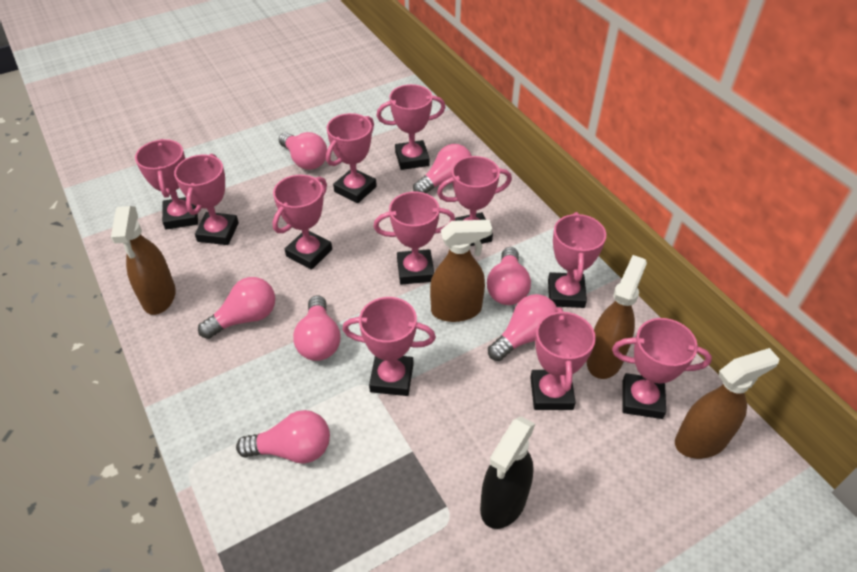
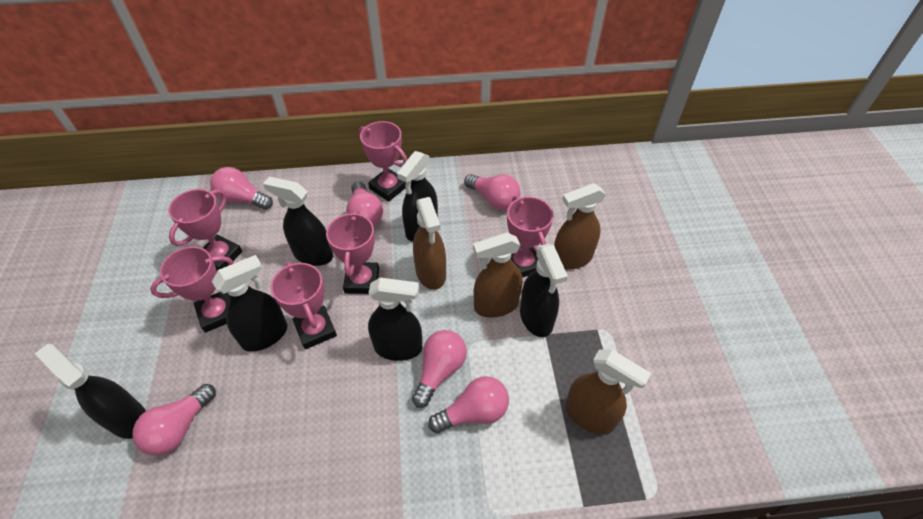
black spray bottle: [480,416,535,529] = 1 -> [35,344,146,439] [212,255,287,352] [263,177,333,266] [368,278,422,361] [397,151,438,242] [520,244,568,337] = 6
pink light bulb: [198,277,275,339] [236,410,330,464] [279,132,327,170] [293,295,340,361] [413,144,472,193] [487,247,531,305] [488,294,557,361] = 7 -> [132,384,216,456] [210,167,273,210] [346,181,383,226] [412,330,467,408] [428,376,509,433] [464,174,521,210] = 6
pink trophy: [135,139,198,230] [174,154,239,245] [272,175,332,270] [326,113,377,203] [342,297,436,396] [373,192,455,285] [376,84,446,170] [437,156,512,246] [530,307,596,410] [548,212,606,308] [612,318,712,419] = 11 -> [150,246,234,333] [168,189,242,271] [271,261,337,349] [326,211,379,294] [358,121,407,202] [507,195,554,278] = 6

